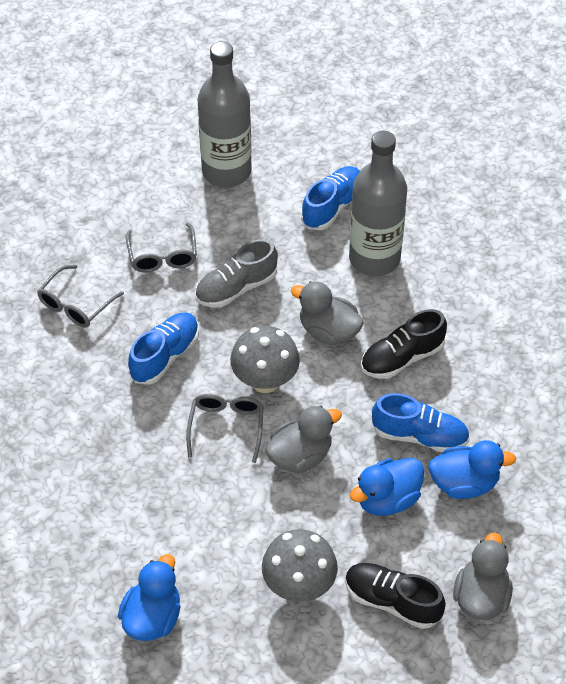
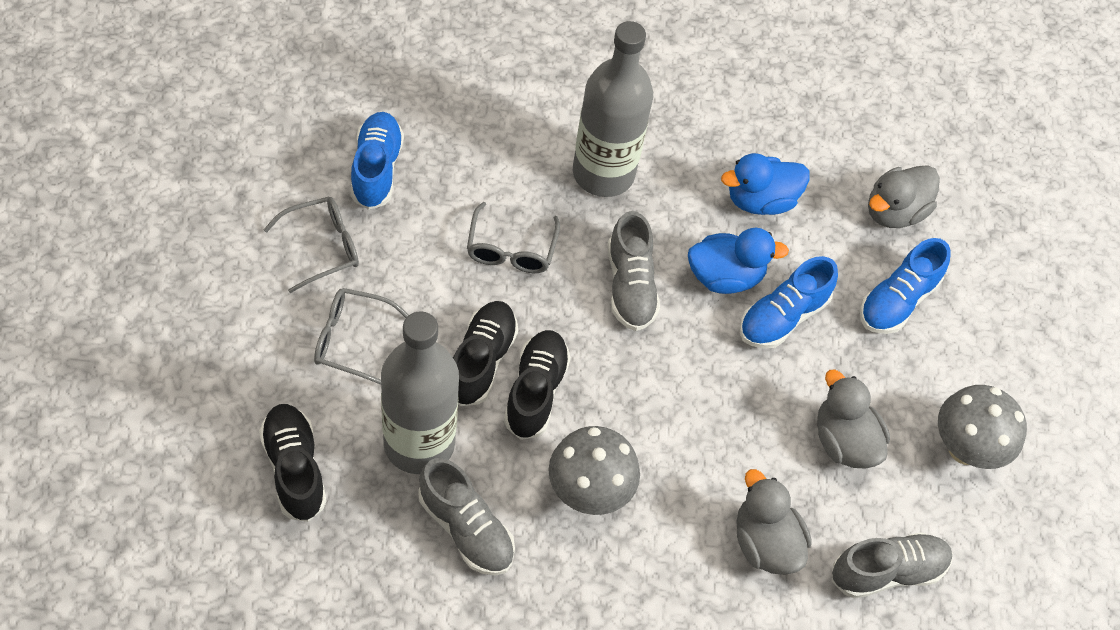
black shoe: [345,563,446,629] [361,309,447,379] = 2 -> [259,404,327,522] [453,301,518,406] [504,330,571,440] = 3
blue duck: [118,554,181,641] [350,458,424,516] [428,440,516,499] = 3 -> [688,228,789,294] [721,153,810,215] = 2
grey shoe: [195,239,278,308] = 1 -> [418,458,515,576] [608,211,660,331] [832,532,952,599] = 3

